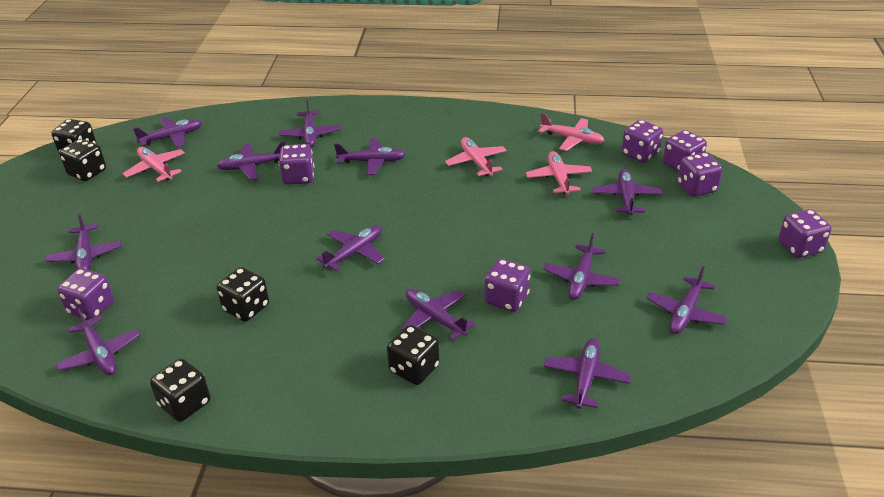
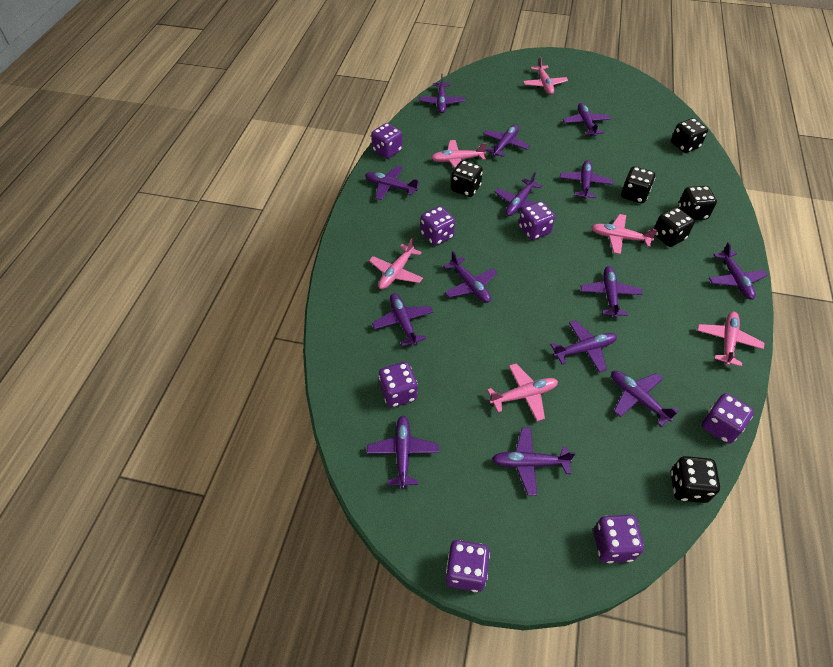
black dice: [52,119,97,153] [59,139,106,181] [150,359,210,422] [217,267,269,322] [387,325,440,385] = 5 -> [451,160,483,197] [621,167,655,204] [654,207,695,247] [671,118,708,153] [671,456,720,503] [678,186,717,220] = 6
pink plane: [123,147,185,182] [445,137,507,176] [526,151,592,195] [538,113,605,151] = 4 -> [369,238,423,289] [431,140,487,168] [487,364,558,421] [523,57,568,95] [591,214,658,254] [697,312,764,367] = 6
purple plane: [45,213,121,270] [56,308,140,375] [133,117,202,147] [217,142,285,180] [279,100,340,147] [316,225,385,271] [334,138,406,175] [401,289,476,341] [544,233,621,300] [544,338,631,409] [592,169,662,215] [647,266,728,334] = 12 -> [365,166,420,200] [367,416,439,489] [372,293,433,346] [419,74,465,113] [443,251,498,303] [483,125,530,157] [492,427,575,495] [495,172,542,216] [550,320,617,373] [560,160,613,199] [563,103,611,136] [581,266,642,318] [611,371,678,427] [709,242,768,300] = 14

